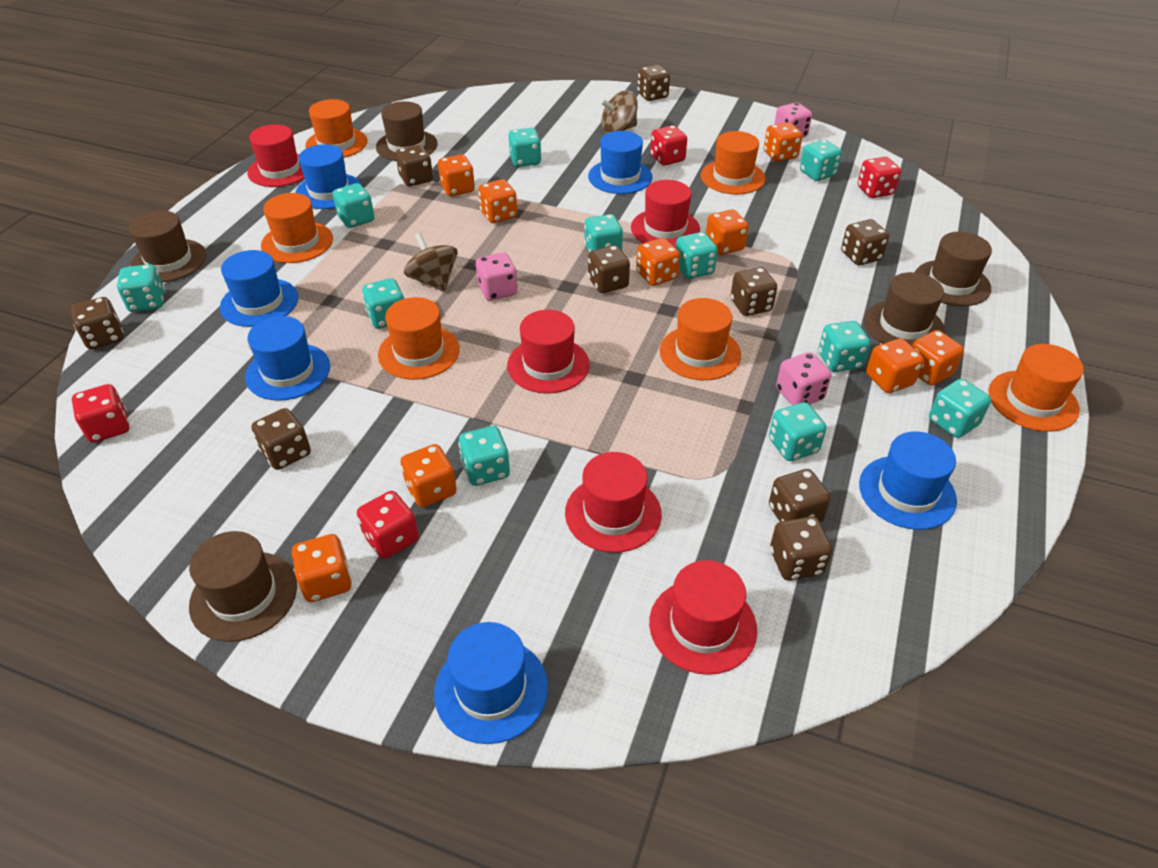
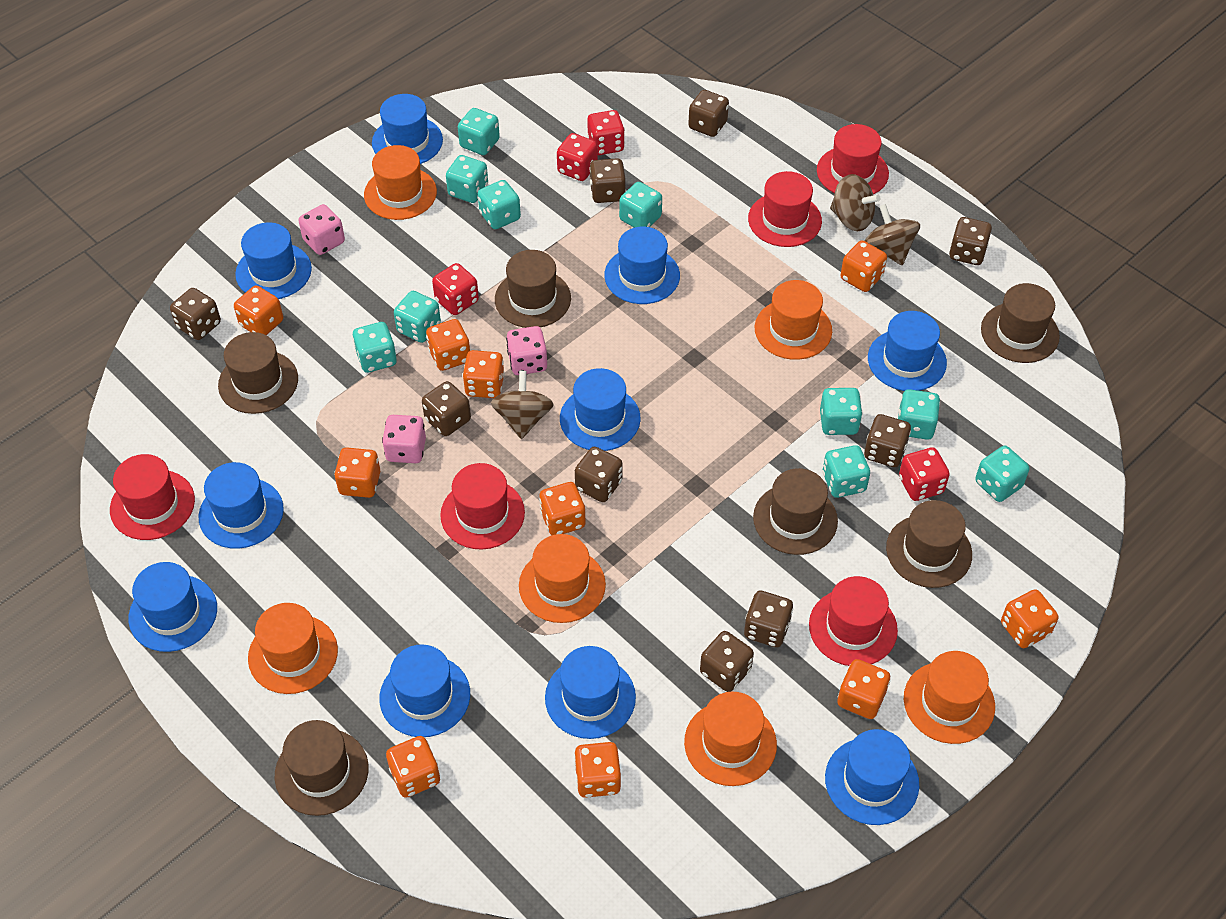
blue hat: [220,250,299,327] [245,316,330,401] [295,144,362,209] [434,622,548,744] [588,131,653,194] [859,431,957,530] = 6 -> [129,562,217,652] [199,462,284,549] [235,222,312,299] [372,94,443,164] [379,644,470,737] [545,646,636,739] [560,368,641,451] [604,227,680,304] [825,729,919,825] [868,311,947,391] = 10
brown hat: [129,210,207,282] [189,531,297,642] [376,101,438,161] [864,272,945,346] [915,232,992,306] = 5 -> [218,332,298,414] [275,720,368,816] [495,250,571,328] [753,468,838,555] [886,500,972,588] [981,283,1060,363] = 6
brown spinning top: [404,233,458,292] [600,90,638,134] = 2 -> [491,371,554,439] [830,174,880,231] [865,204,920,265] = 3
orange dice: [292,534,352,602] [400,444,457,507] [438,154,475,196] [478,179,517,223] [636,238,680,286] [706,209,749,255] [764,122,803,162] [866,338,924,393] [912,330,964,386] = 9 -> [234,286,283,335] [334,448,380,498] [386,736,440,798] [426,319,470,371] [463,350,505,398] [539,482,586,535] [574,742,621,798] [837,659,890,719] [841,241,887,292] [1001,589,1058,648] = 10
turquoise dice: [117,264,165,312] [333,183,374,228] [362,278,404,329] [458,426,510,486] [509,128,541,167] [584,214,623,252] [676,232,718,279] [769,402,827,461] [800,140,842,181] [819,321,871,372] [929,379,991,438] = 11 -> [352,322,397,373] [394,291,441,343] [446,155,488,203] [458,108,500,155] [478,180,521,229] [619,182,662,228] [820,388,863,435] [823,445,870,498] [898,389,940,440] [975,446,1029,502] = 10

